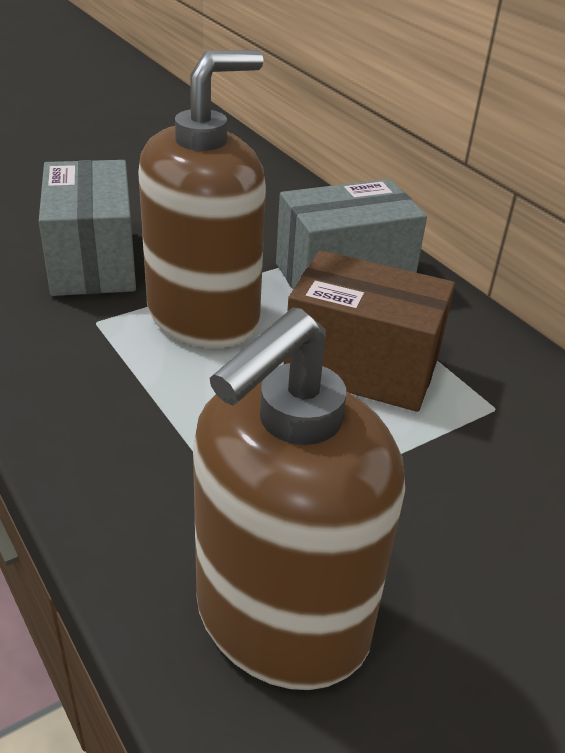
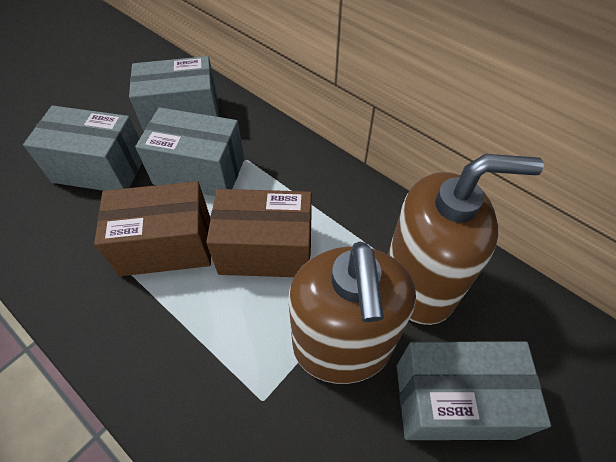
brown box: [284,250,455,412] = 1 -> [94,181,211,276] [206,189,312,277] = 2
grey box: [39,160,136,296] [276,179,427,289] = 2 -> [23,105,142,191] [129,56,219,131] [135,107,244,196] [397,342,551,440] = 4

